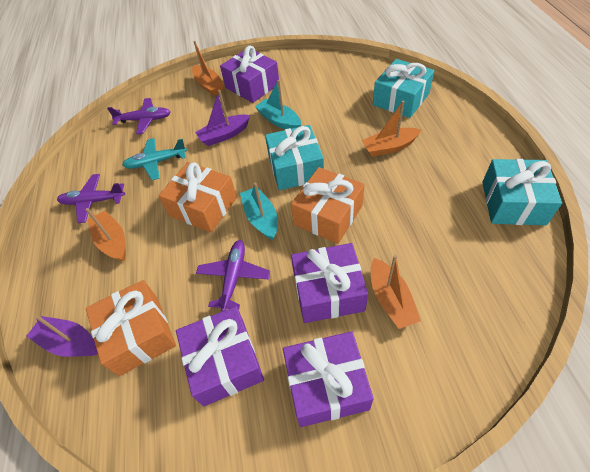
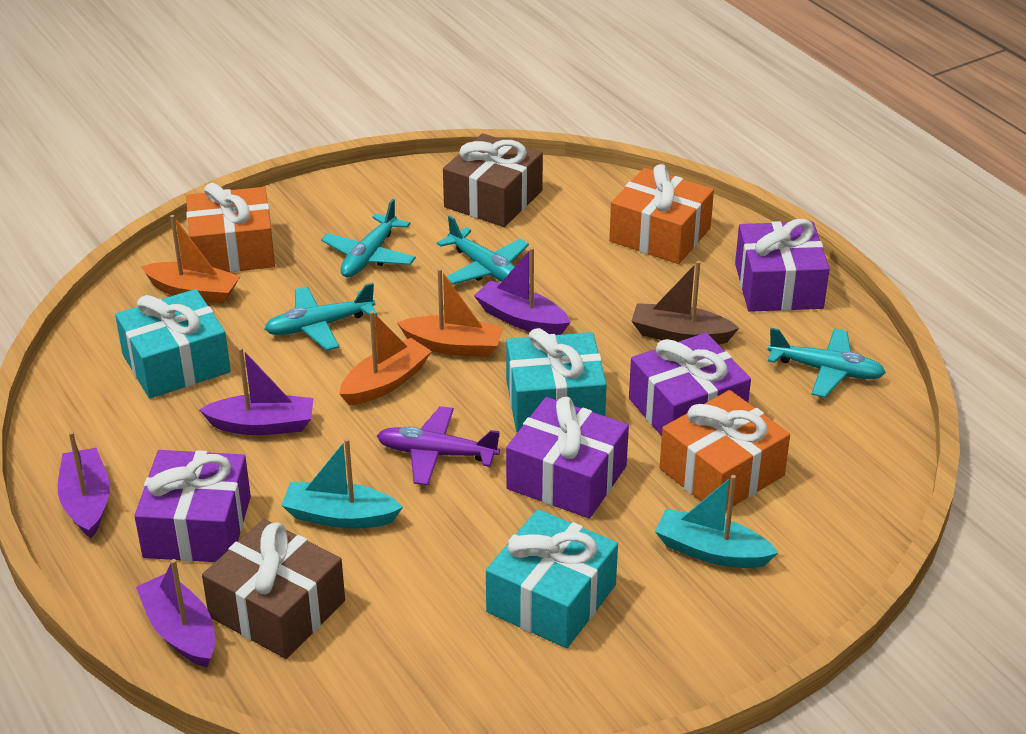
brown boat: none = 0 -> [632,261,739,345] = 1
brown gift: none = 0 -> [202,519,345,659] [443,133,543,227] = 2
orange boat: [85,208,126,261] [192,41,224,96] [362,101,421,157] [371,255,421,329] = 4 -> [141,215,240,304] [339,311,432,406] [397,268,504,357] = 3
purple boat: [26,315,98,357] [195,90,250,146] = 2 -> [58,431,110,538] [136,559,215,667] [199,347,314,435] [474,247,571,335] = 4
purple plane: [57,174,125,223] [107,98,171,134] [196,240,270,311] = 3 -> [377,406,500,485] = 1
turquoise plane: [122,138,187,180] = 1 -> [264,283,377,351] [321,199,416,277] [437,216,529,285] [768,328,886,398] = 4

